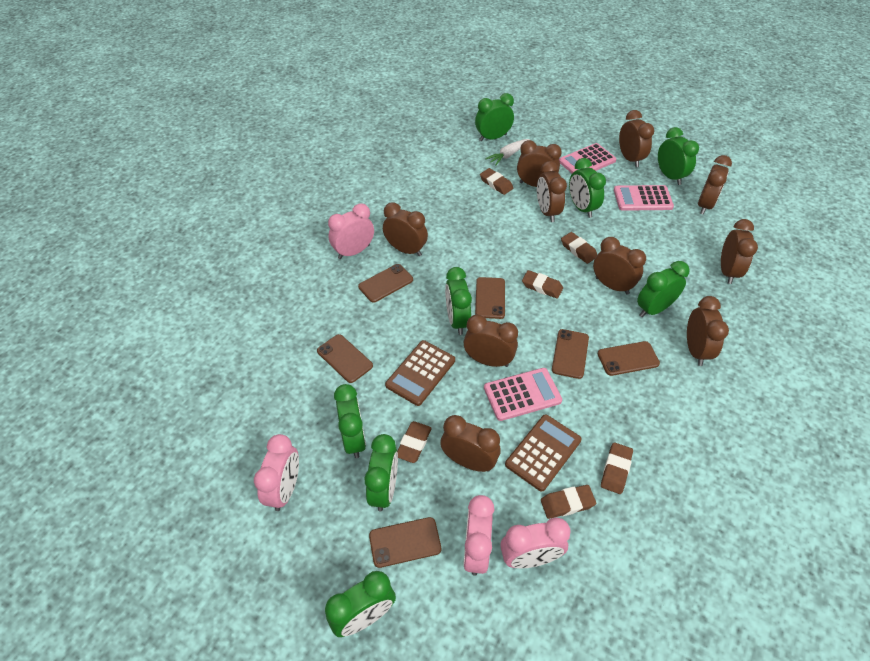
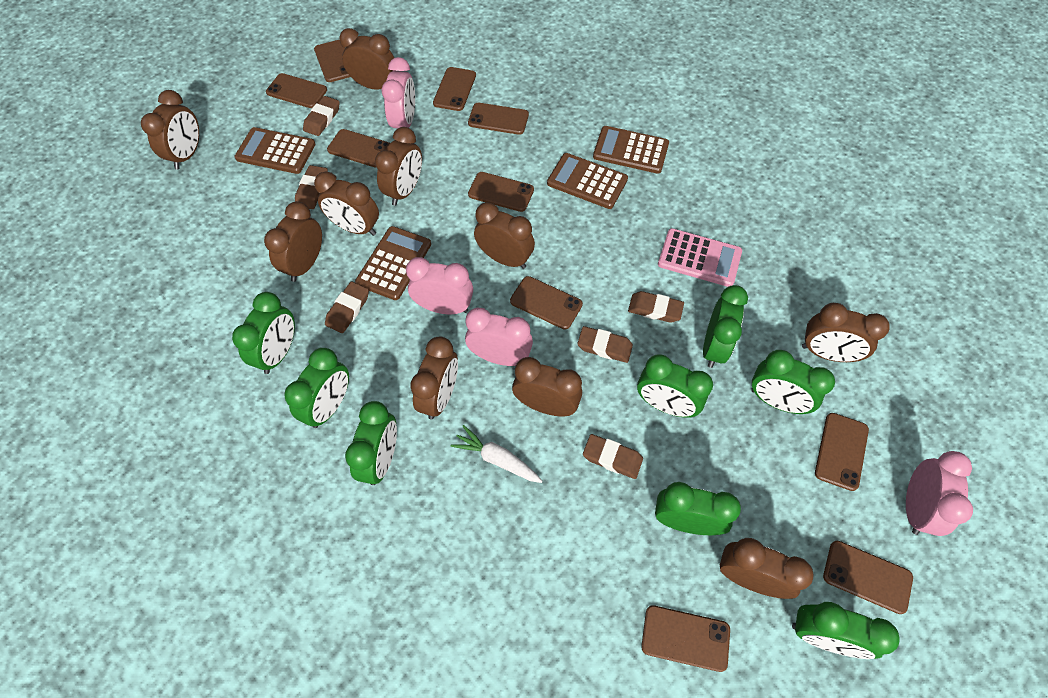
brown calculator: [385,340,455,406] [505,414,582,492] = 2 -> [235,127,316,174] [355,226,431,300] [547,153,628,209] [593,126,669,174] = 4
brown phone: [317,334,373,383] [358,264,413,303] [369,517,441,568] [475,277,505,319] [552,329,589,379] [598,341,660,376] = 6 -> [266,73,327,108] [314,40,350,82] [327,129,390,167] [433,67,476,111] [468,103,529,135] [468,172,534,212] [510,276,583,330] [642,605,730,672] [815,413,869,491] [823,541,913,614] = 10
pink calculator: [484,368,562,421] [559,143,616,173] [614,185,674,211] = 3 -> [658,228,742,287] = 1

